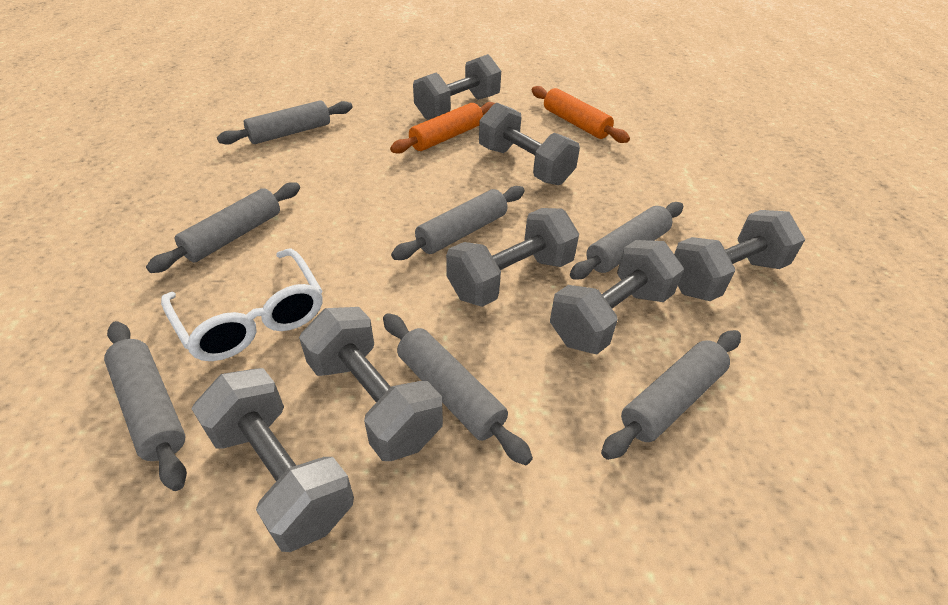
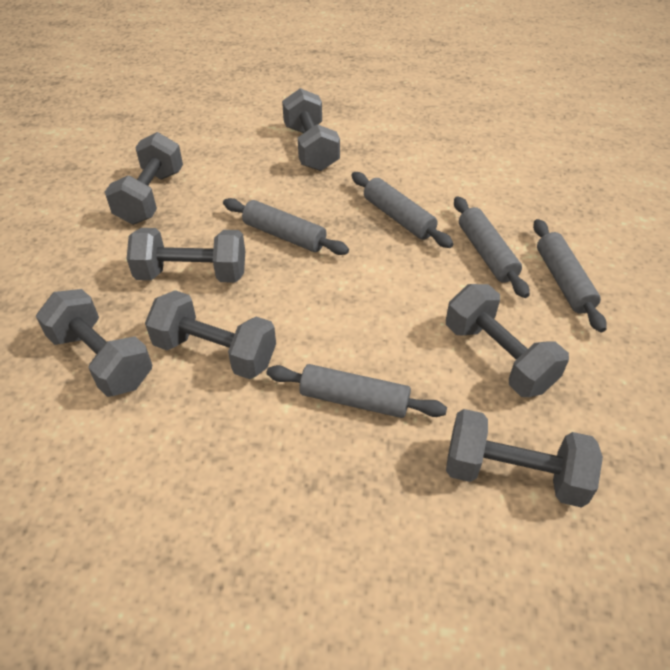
grey rolling pin: [104,321,187,491] [146,182,300,273] [217,100,353,145] [383,313,533,465] [391,186,525,260] [570,202,683,279] [601,330,741,460] = 7 -> [223,198,349,255] [267,364,447,418] [351,172,453,248] [454,196,530,298] [533,219,607,332] = 5
orange rolling pin: [390,102,495,154] [532,86,630,143] = 2 -> none = 0
white glasses: [161,248,322,361] = 1 -> none = 0

